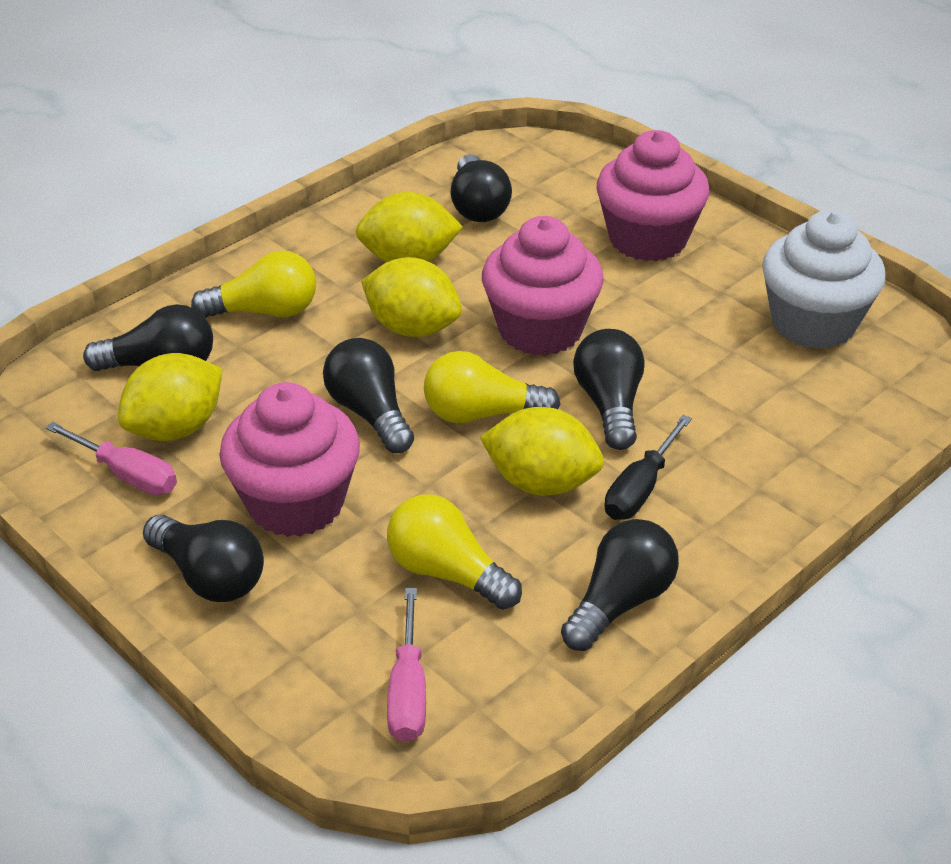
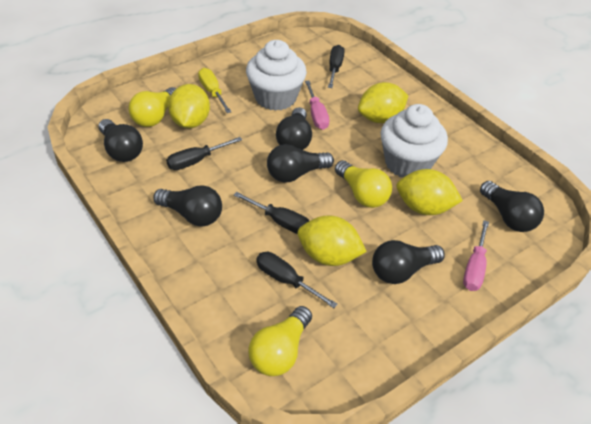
black screwdriver: [605,415,692,520] = 1 -> [166,137,242,170] [234,192,309,234] [256,252,338,308] [328,45,345,88] = 4
pink cupcake: [219,382,360,537] [482,216,604,355] [597,130,710,261] = 3 -> none = 0
white cupcake: [762,210,886,349] = 1 -> [246,40,307,111] [380,104,448,177] = 2
yellow screwdriver: none = 0 -> [198,68,232,113] = 1

